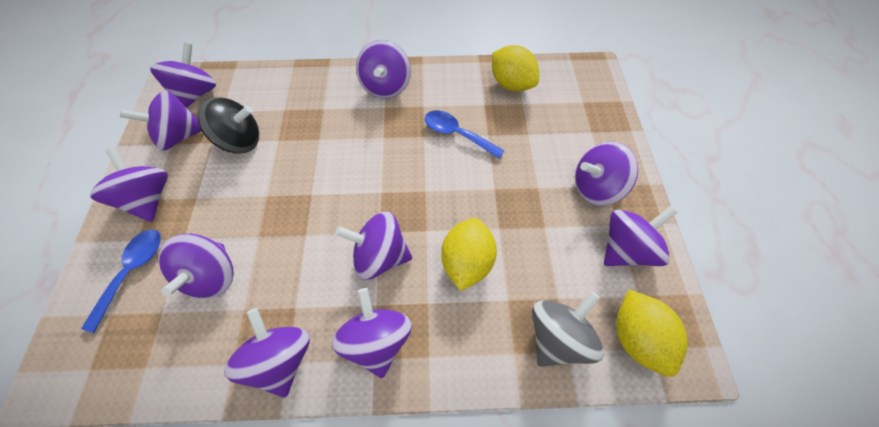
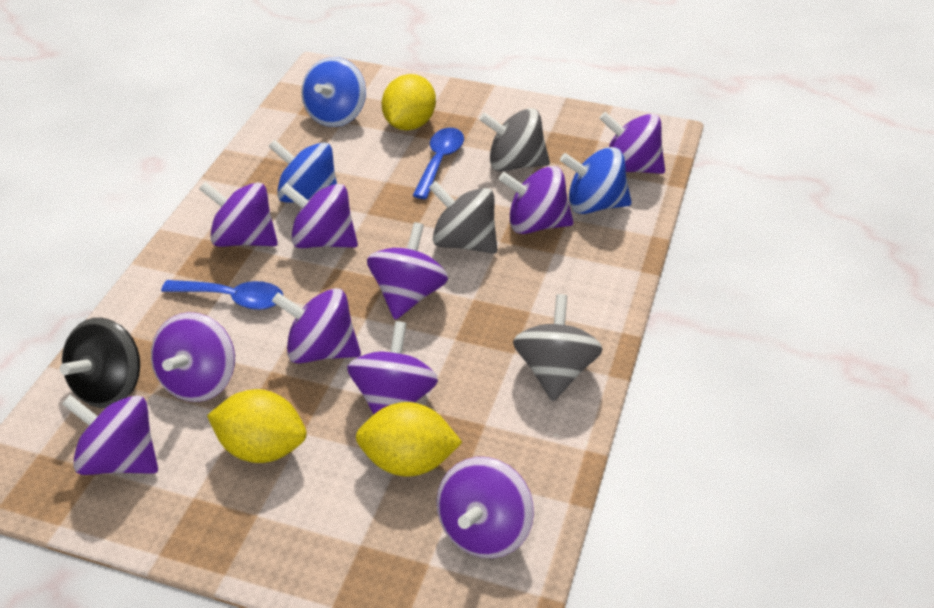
blue spinning top: none = 0 -> [268,139,337,203] [301,57,366,127] [560,147,632,214] = 3
grey spinning top: [532,291,604,367] = 1 -> [428,181,497,254] [479,108,550,172] [513,294,603,401] = 3

